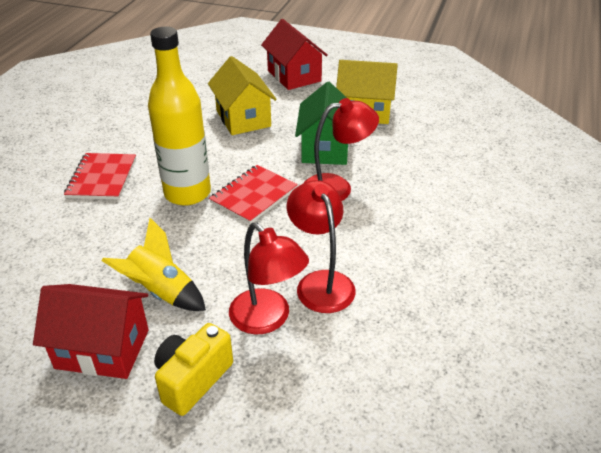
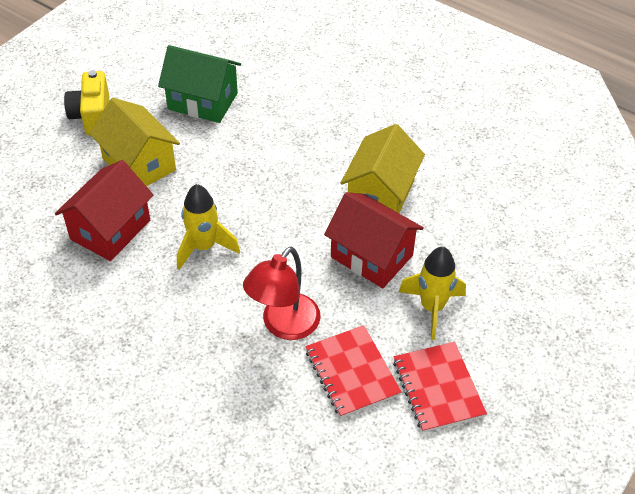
red lamp: [229,223,309,334] [287,180,356,313] [304,98,379,201] = 3 -> [243,247,321,340] = 1
yellow bottle: [148,27,211,206] = 1 -> none = 0
yellow rocket: [101,218,206,311] = 1 -> [177,184,240,270] [399,247,466,340] = 2

